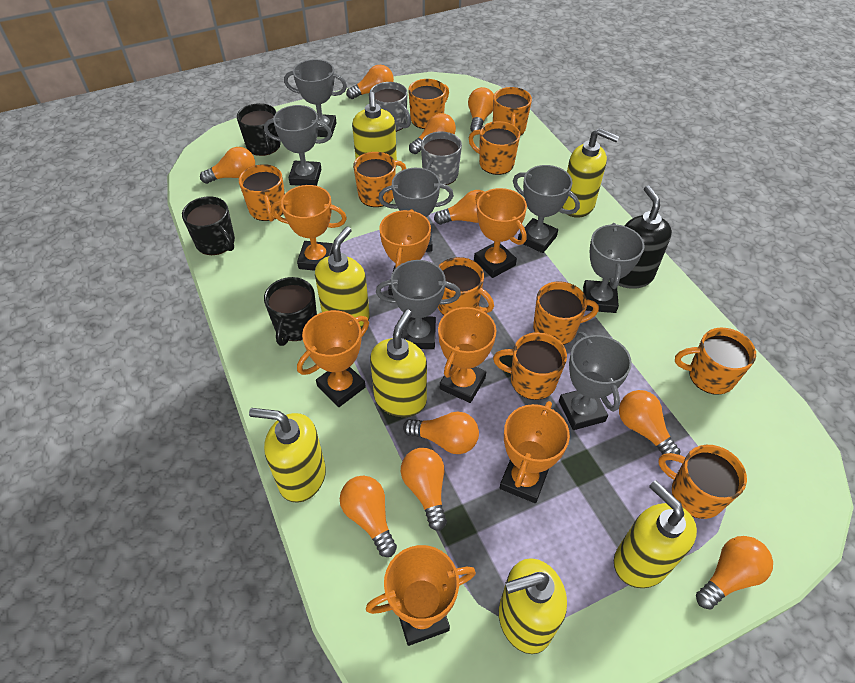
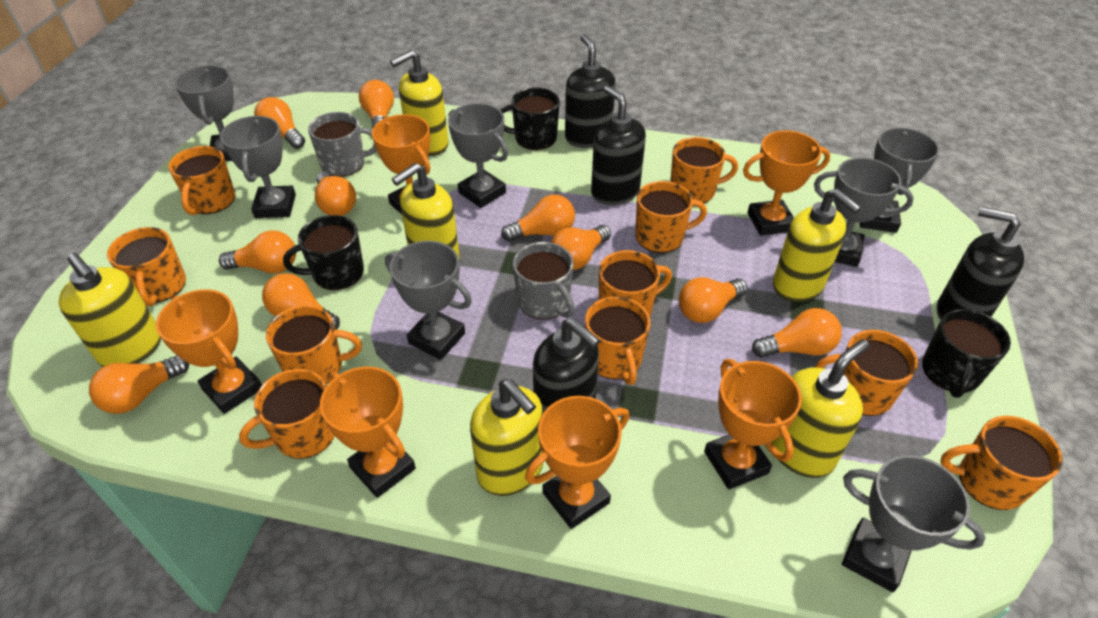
black soap dispenser: [618,185,672,289] = 1 -> [533,318,600,413] [565,34,616,148] [591,85,646,205] [937,207,1024,320] = 4
orange trophy: [271,185,347,271] [297,310,369,407] [366,545,476,646] [379,209,431,295] [438,307,497,403] [474,188,527,278] [500,401,570,503] = 7 -> [156,289,262,414] [320,367,416,498] [372,114,430,214] [525,396,629,529] [704,359,802,489] [743,130,830,236] = 6
yellow soap dispenser: [249,408,326,503] [315,227,370,328] [352,92,397,166] [370,309,427,417] [499,558,567,654] [562,128,619,218] [614,480,697,588] = 7 -> [59,253,161,367] [390,50,449,156] [392,163,460,261] [470,379,543,496] [772,339,869,478] [773,188,861,302] = 6

